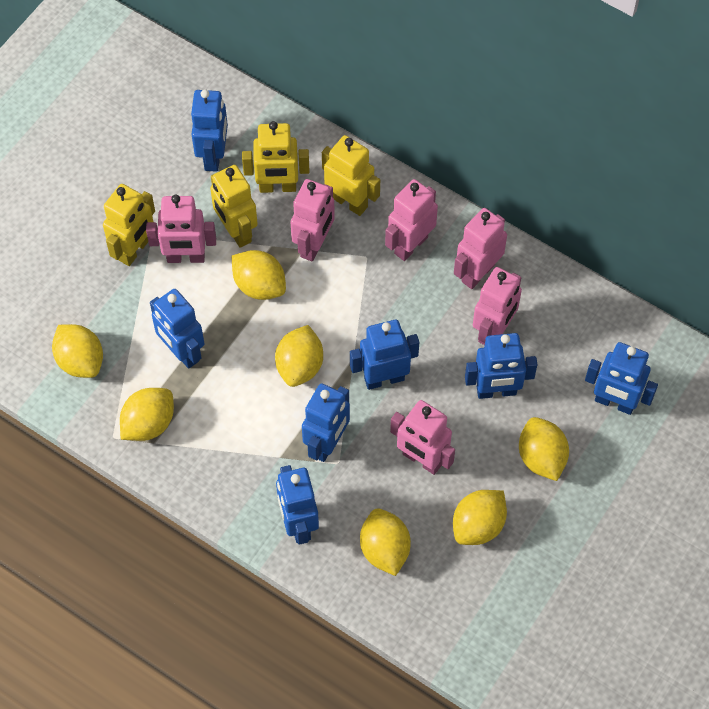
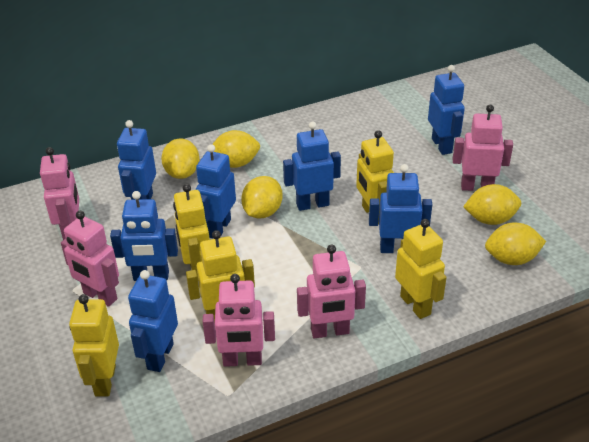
pink robot: [146,194,216,263] [291,179,335,262] [385,179,438,261] [390,400,455,475] [454,208,507,289] [473,267,522,345] = 6 -> [40,147,79,240] [61,211,119,307] [202,274,275,367] [297,245,366,338] [453,105,513,191] = 5
yellow lemon: [52,324,103,378] [120,388,174,441] [232,250,286,300] [275,325,323,387] [360,508,411,576] [453,490,507,545] [519,417,569,481] = 7 -> [161,138,200,179] [212,130,260,168] [241,176,283,219] [463,184,521,225] [485,223,546,265] = 5
yellow robot: [103,184,155,266] [210,165,258,248] [242,121,309,193] [322,135,380,216] = 4 -> [69,294,119,397] [173,184,210,278] [186,230,255,322] [356,130,394,224] [395,219,447,319] = 5

